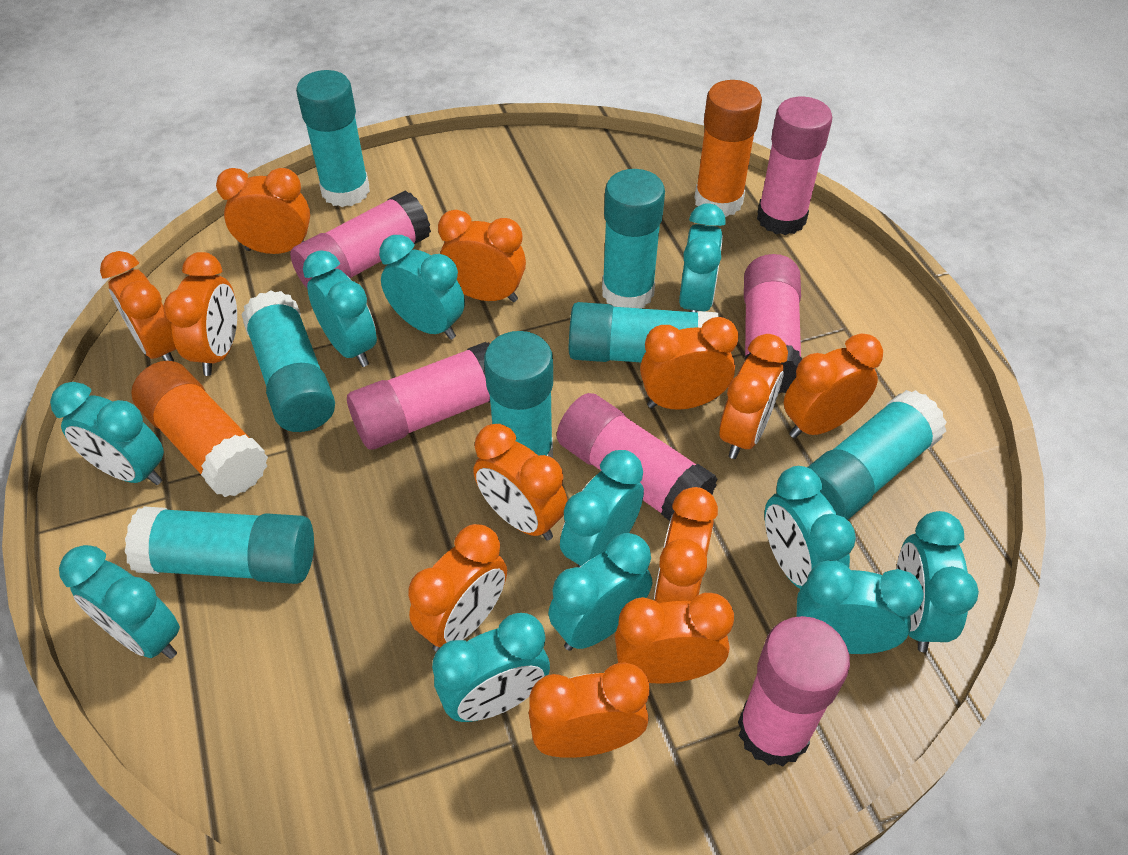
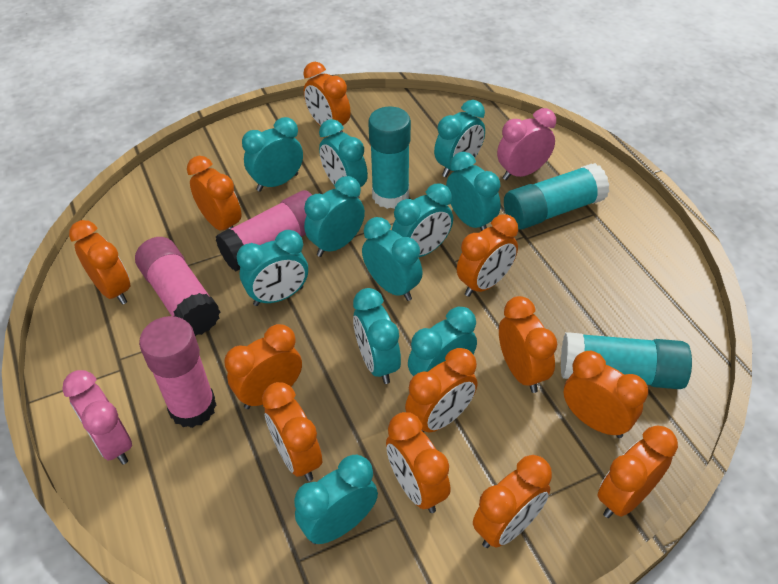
orange glue stick: [131,361,268,497] [694,80,762,217] = 2 -> none = 0
pink clock: none = 0 -> [62,370,132,465] [497,108,556,180] = 2
pink glue stick: [290,190,431,288] [347,342,490,450] [557,393,718,521] [738,616,850,767] [744,254,802,394] [757,97,832,235] = 6 -> [135,237,220,336] [139,316,216,428] [216,190,312,272] = 3
turquoise glue stick: [125,506,314,584] [241,290,335,432] [296,70,370,207] [484,331,553,458] [569,302,718,362] [602,169,665,308] [807,390,946,520] = 7 -> [368,107,411,209] [504,163,610,230] [561,332,692,389] = 3

